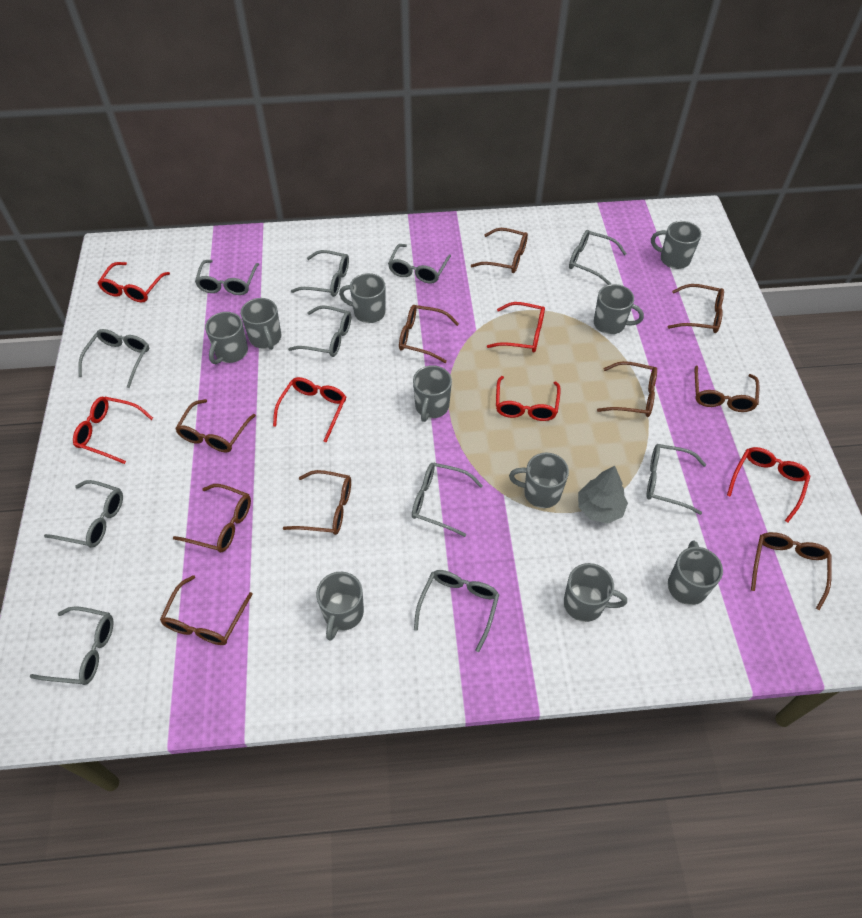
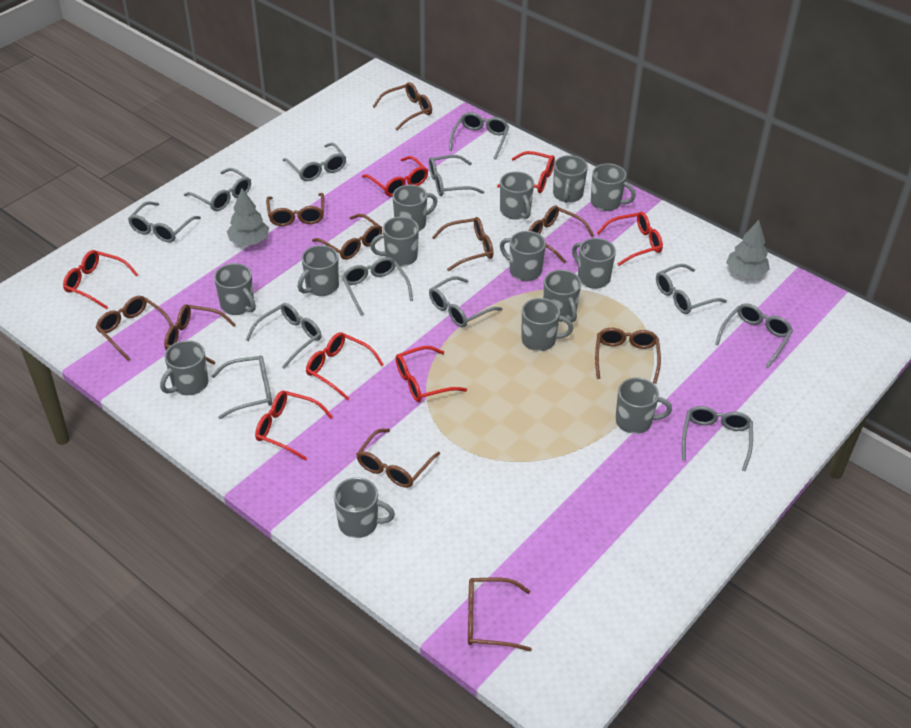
grey glasses: [29,606,114,685] [44,480,123,548] [78,329,149,388] [195,260,259,295] [288,305,351,357] [291,250,349,297] [388,244,451,284] [412,462,483,537] [414,570,500,652] [569,230,627,285] [647,444,706,515] = 11 -> [128,201,201,243] [184,168,251,211] [211,355,272,419] [246,303,322,369] [282,143,346,181] [342,257,413,316] [429,155,484,196] [429,276,502,327] [449,112,509,160] [656,264,727,314] [682,406,753,471] [715,303,793,368] = 12
grey mug: [205,312,248,364] [241,298,281,350] [316,572,364,641] [339,273,386,323] [413,365,452,422] [509,453,569,508] [564,563,627,622] [593,284,644,334] [651,221,701,269] [668,541,723,605] = 10 -> [160,340,208,395] [214,263,256,315] [298,245,339,296] [334,477,395,538] [370,217,419,267] [393,185,437,231] [500,171,534,220] [500,231,546,281] [521,298,573,351] [543,270,581,322] [553,155,588,203] [572,238,616,289] [591,163,636,211] [615,378,672,434] = 14
grey tree: [578,466,628,524] = 1 -> [227,188,269,246] [726,220,770,278] = 2
red glasses: [73,397,153,464] [98,262,170,302] [273,377,346,442] [487,302,545,353] [496,376,561,421] [727,447,810,522] = 6 -> [63,250,138,309] [255,391,333,461] [306,332,384,400] [362,156,428,197] [396,346,467,402] [497,151,555,193] [596,212,663,266] = 7

